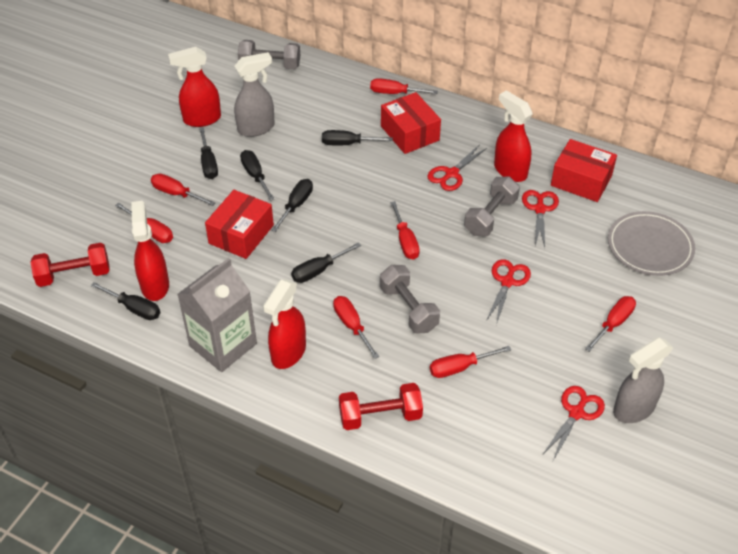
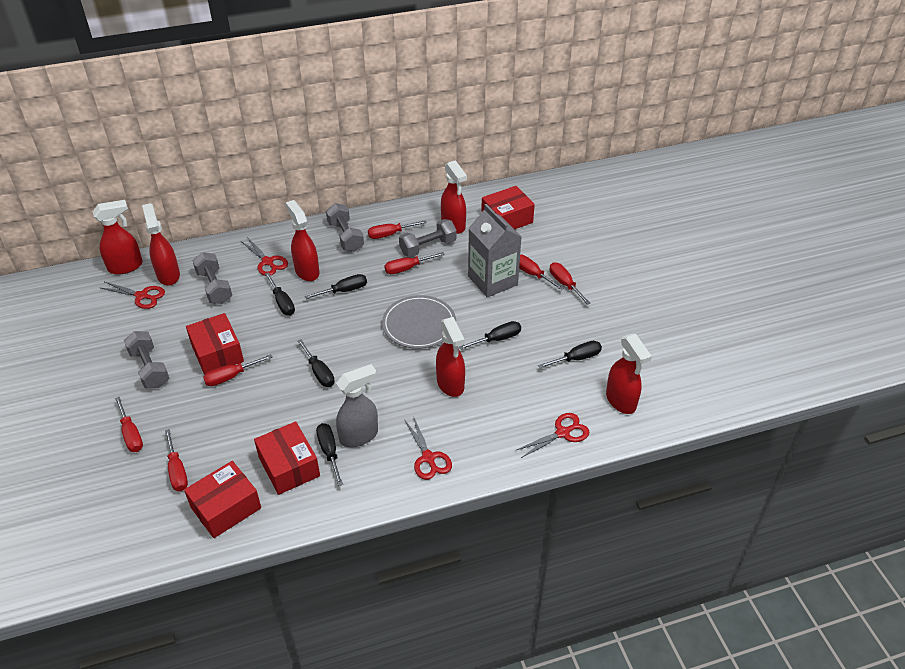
grey dumbbell: [238,40,300,69] [380,265,440,334] [464,176,520,236] = 3 -> [124,331,169,388] [192,252,232,304] [326,203,364,252] [399,219,457,257] = 4
grey spray bottle: [234,52,275,137] [613,338,673,423] = 2 -> [336,364,378,447] = 1
red box: [205,190,274,259] [381,92,441,154] [551,139,617,202] = 3 -> [184,461,261,538] [186,313,244,375] [254,421,320,495] [481,186,535,230] = 4
red dumbbell: [30,243,110,287] [339,383,423,430] = 2 -> none = 0
red spray bottle: [131,201,169,301] [168,47,221,127] [263,279,306,369] [494,90,533,182] = 4 -> [93,200,143,275] [142,203,180,286] [286,200,319,281] [436,317,465,397] [441,160,467,234] [606,334,652,414] = 6

